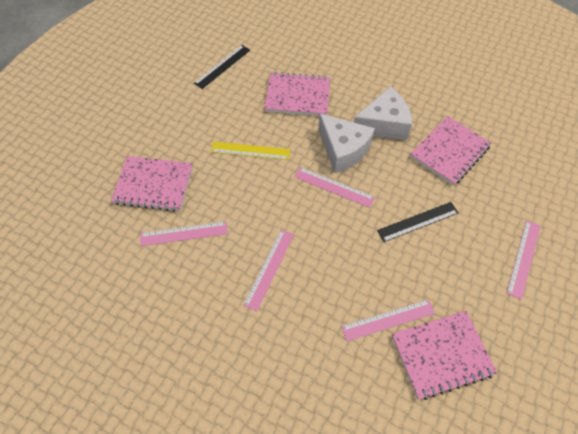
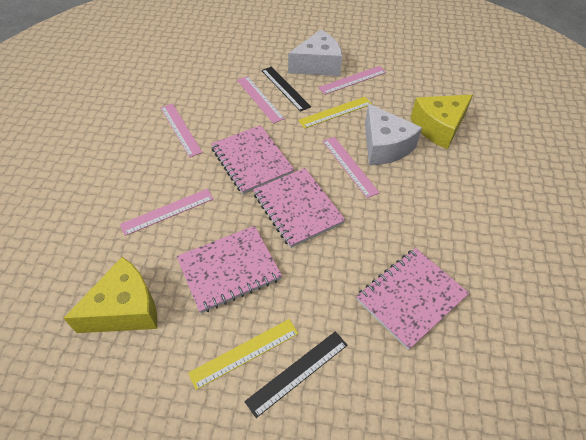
yellow cheese: none = 0 -> [63,257,157,333] [410,95,473,149] = 2
yellow ruler: [211,142,290,160] = 1 -> [188,319,298,390] [298,97,372,129] = 2

